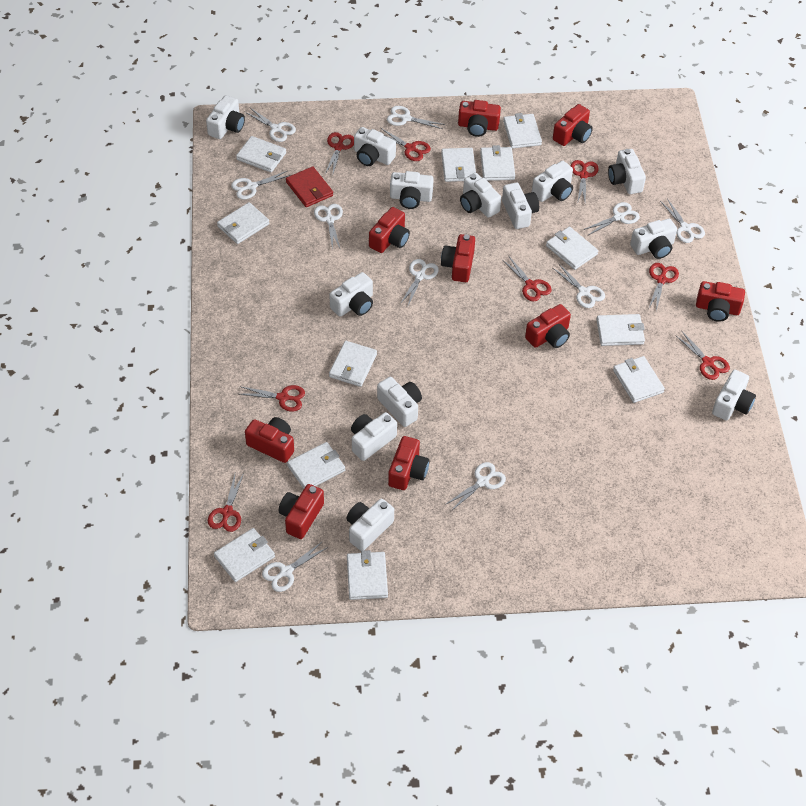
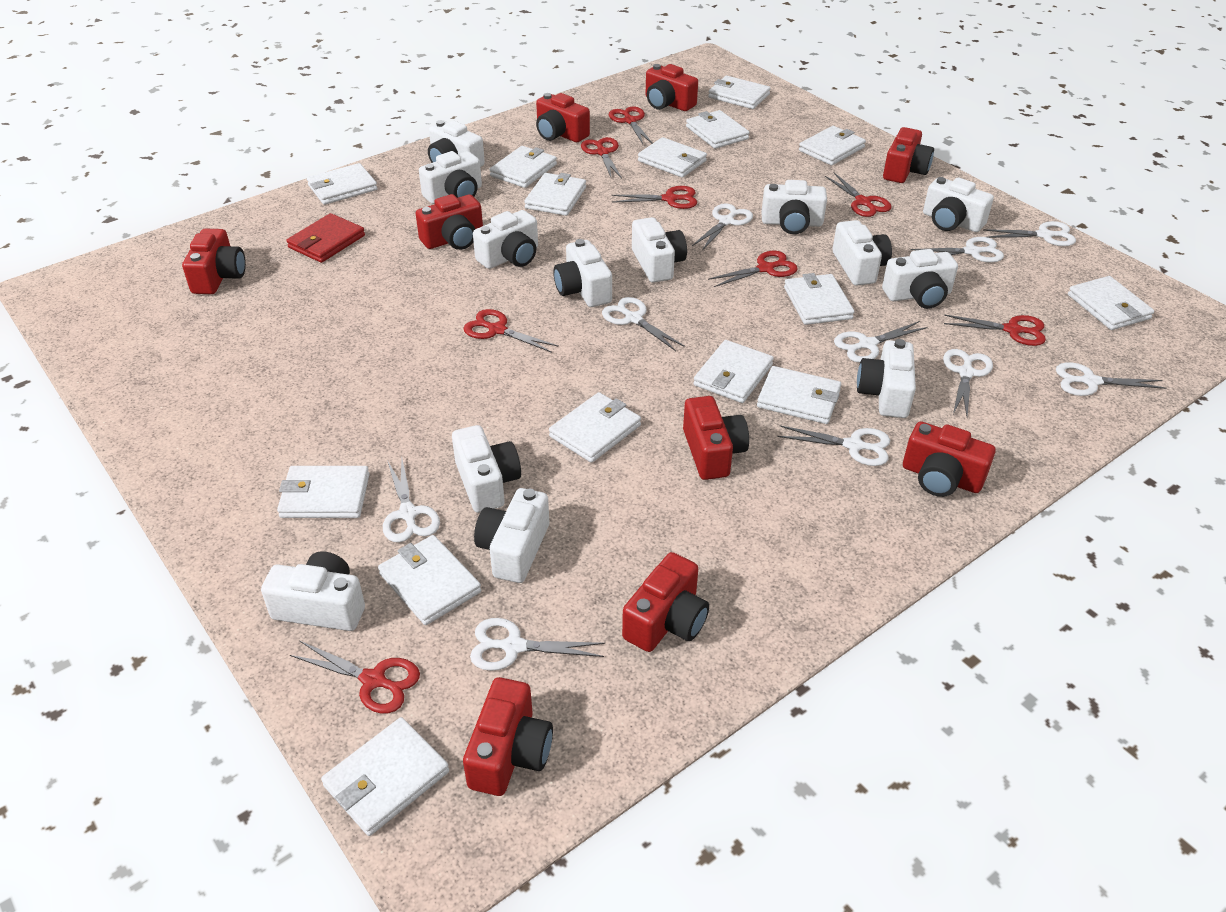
white wallet: [214,528,275,582] [217,202,270,244] [236,136,286,173] [287,442,345,489] [329,341,377,387] [347,550,388,600] [441,148,476,182] [480,145,515,181] [503,113,542,149] [546,227,598,270] [596,314,645,346] [613,356,665,403] = 12 -> [277,466,370,518] [307,163,378,205] [321,717,449,836] [378,535,481,625] [489,146,557,188] [524,173,586,216] [549,392,641,463] [638,137,707,178] [686,110,750,149] [693,340,774,403] [708,76,771,109] [757,366,841,424] [784,273,854,325] [799,126,866,165] [1068,276,1154,330] = 15

